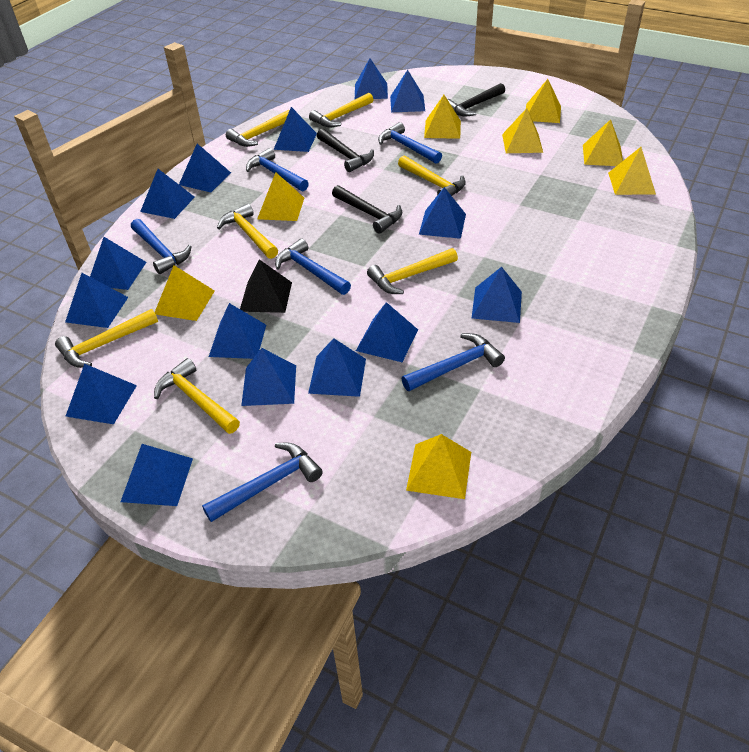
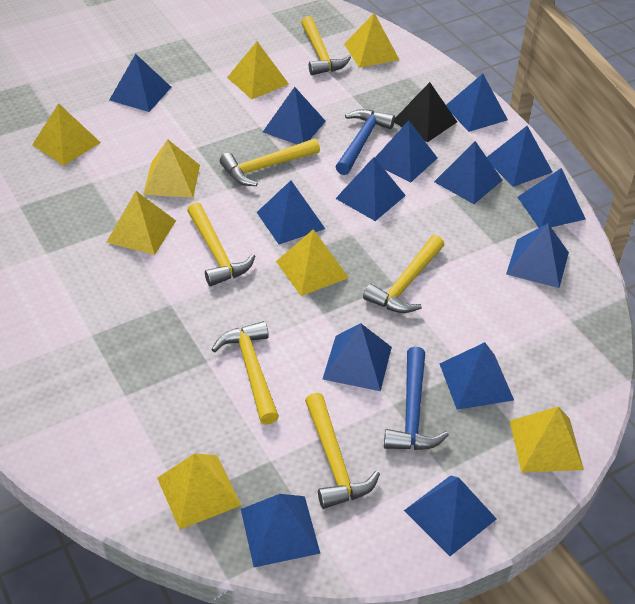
black hammer: [317,129,374,172] [332,185,402,233] [447,83,505,116] = 3 -> none = 0
blue hammer: [131,219,192,274] [202,443,323,522] [246,148,309,191] [275,239,351,295] [378,122,442,164] [401,333,505,391] = 6 -> [336,109,395,175] [384,347,449,450] = 2
blue pyramid: [65,273,128,328] [66,364,137,424] [90,237,147,290] [121,444,193,506] [140,169,195,219] [179,144,231,192] [209,303,266,359] [241,348,296,406] [274,107,317,152] [308,338,366,397] [355,58,388,99] [356,302,418,362] [390,70,425,112] [419,187,466,239] [472,267,522,323] = 15 -> [109,54,171,112] [241,494,321,567] [257,181,325,244] [263,87,326,144] [323,323,392,391] [335,157,406,221] [375,120,437,183] [404,475,497,556] [434,141,502,204] [440,342,514,410] [446,74,508,132] [487,126,552,187] [506,223,569,288] [518,168,586,228] = 14
yellow hammer: [55,309,158,368] [154,358,240,434] [217,204,278,259] [226,110,290,147] [309,93,373,127] [367,248,458,294] [398,155,466,196] = 7 -> [187,202,255,286] [211,321,279,425] [220,138,320,186] [301,16,351,75] [305,393,380,509] [363,235,444,313] = 6

